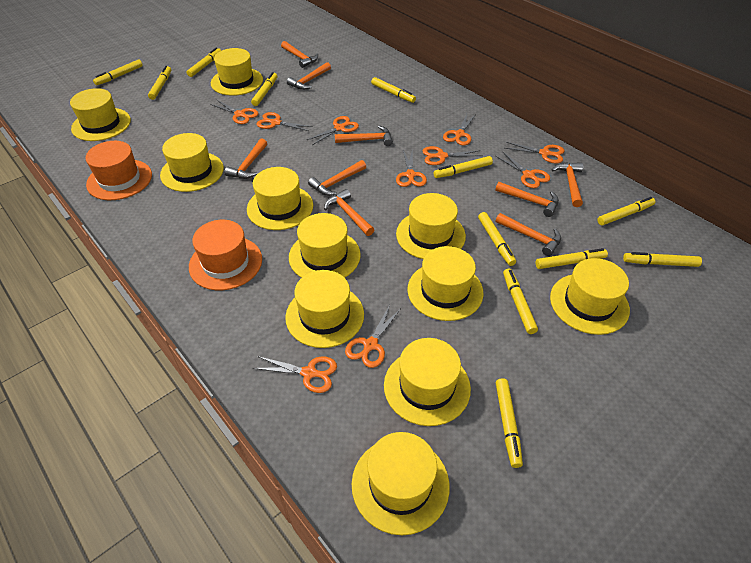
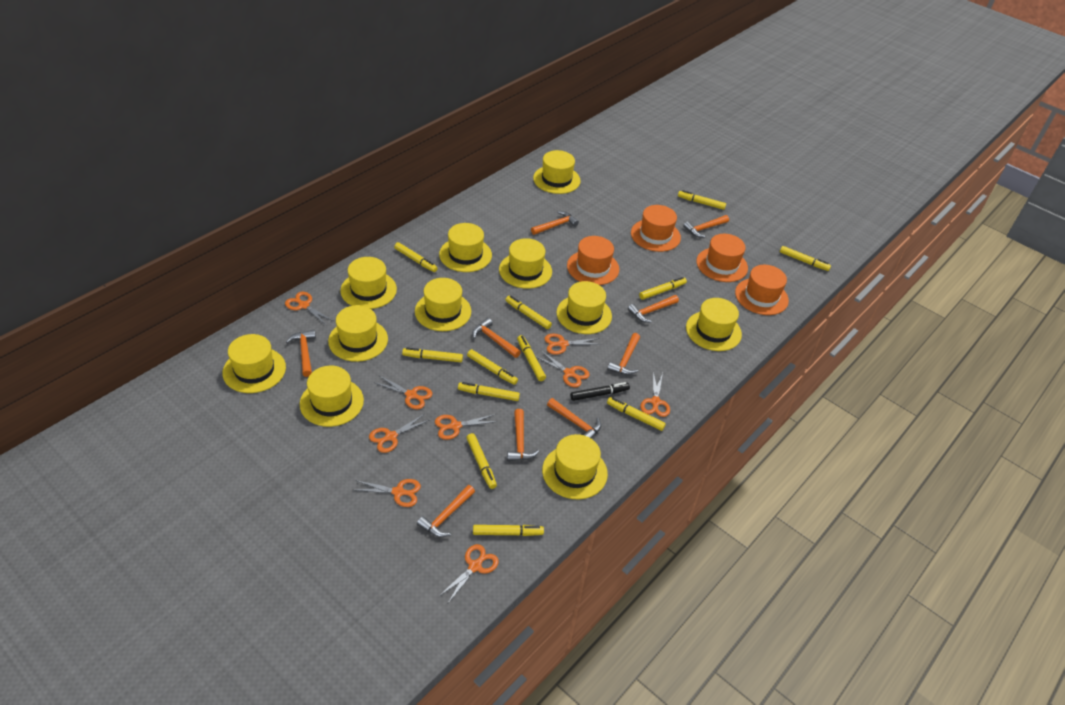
black marker: none = 0 -> [570,382,630,401] = 1
orange hat: [85,141,152,200] [189,220,262,290] = 2 -> [567,236,619,285] [631,205,681,252] [696,234,748,282] [735,265,789,315] = 4
orange scissors: [210,99,259,124] [253,356,337,393] [257,112,313,131] [307,116,359,145] [345,305,400,368] [396,148,427,187] [423,146,483,165] [443,114,476,145] [496,152,550,188] [505,142,565,163] = 10 -> [285,292,333,325] [355,479,421,507] [369,414,429,453] [373,376,432,409] [435,414,498,440] [438,544,499,603] [535,351,590,387] [544,334,602,355] [640,372,670,417] = 9

